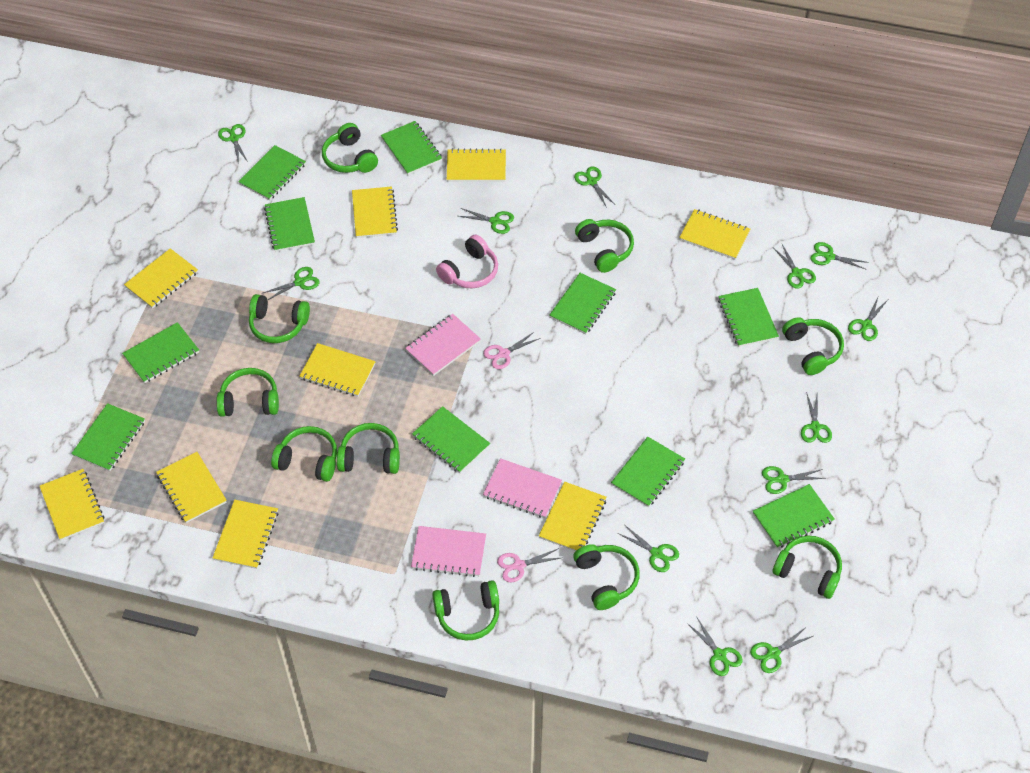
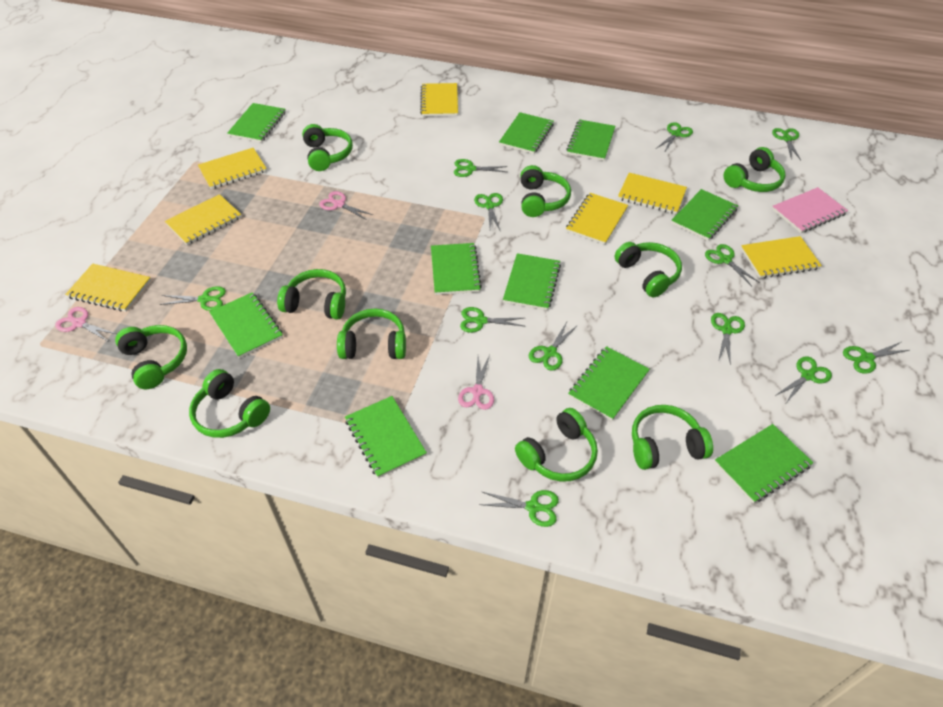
pink headphones: [436,235,498,289] = 1 -> none = 0
pink notebook: [405,314,481,376] [411,526,486,577] [483,458,562,518] = 3 -> [772,187,848,233] = 1
pink scissors: [483,331,541,369] [497,548,560,582] = 2 -> [55,307,116,341] [319,191,373,220] [458,355,494,410] = 3
yellow notebook: [40,469,104,540] [124,248,198,309] [156,452,227,523] [213,500,279,569] [300,343,376,397] [352,186,398,238] [447,148,506,182] [539,482,607,551] [679,209,750,260] = 9 -> [65,264,151,312] [165,194,241,245] [198,148,267,189] [420,83,458,117] [566,193,628,245] [618,173,687,214] [741,236,822,278] = 7

